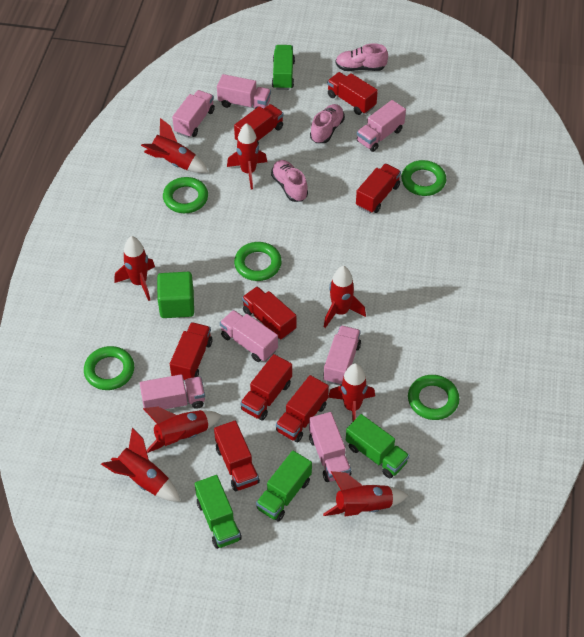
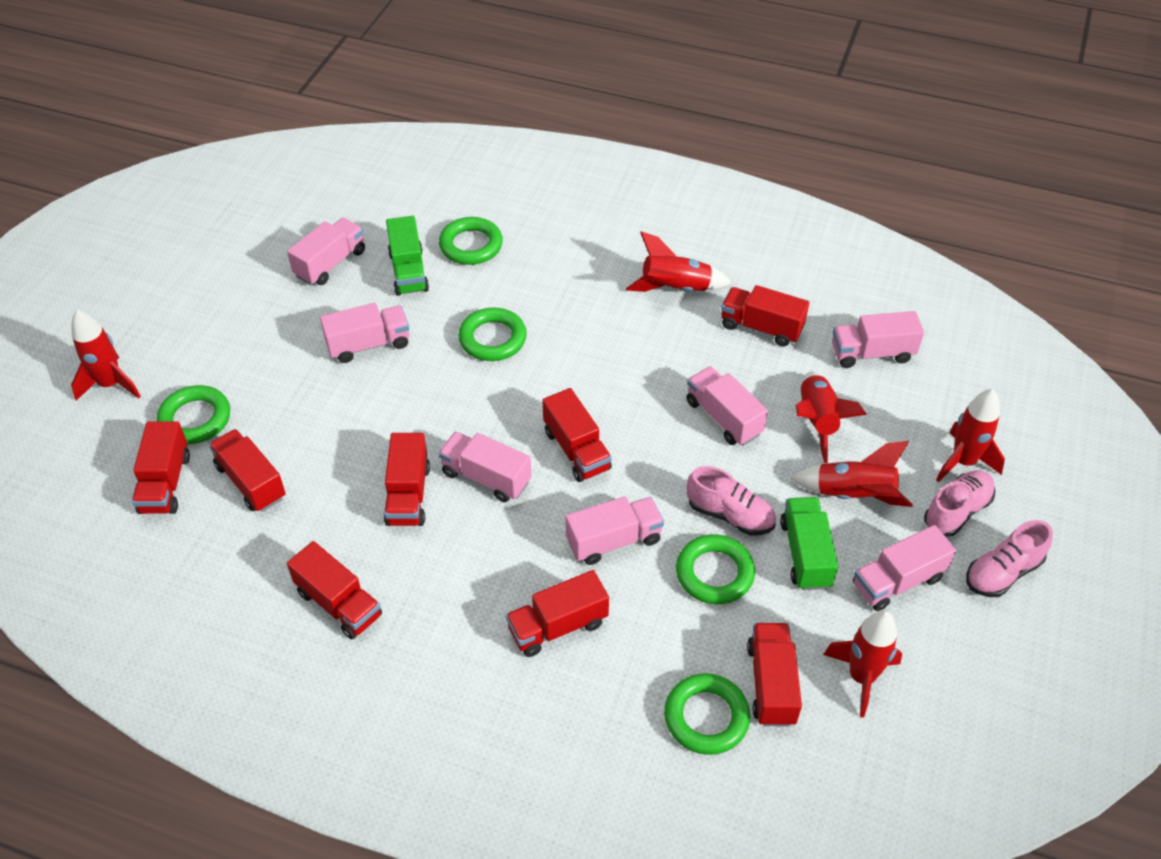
green cube: [157,272,194,318] = 1 -> none = 0
green truck: [195,475,242,549] [256,451,312,522] [272,45,295,90] [346,414,409,478] = 4 -> [386,216,429,296] [780,497,838,590] = 2
red rocket: [101,428,181,502] [115,236,155,301] [141,118,208,173] [143,407,222,453] [227,123,267,189] [323,471,408,517] [324,266,366,328] [328,363,375,422] = 8 -> [71,310,141,401] [626,231,732,292] [790,441,913,507] [796,371,867,463] [823,611,902,718] [936,389,1005,482] = 6

